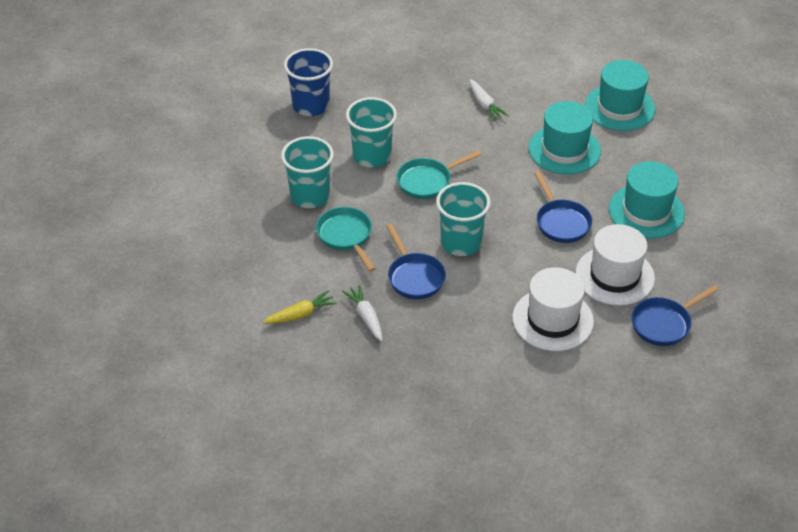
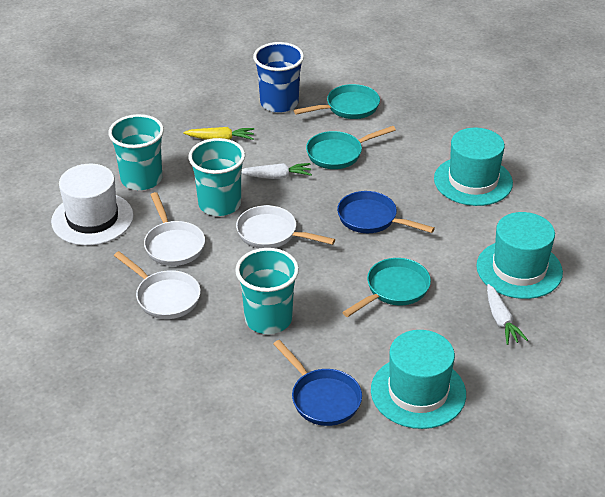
blue pan: [386,224,446,299] [534,171,592,243] [631,285,719,346] = 3 -> [273,340,362,426] [337,191,435,233] = 2
turquoise pan: [316,207,376,272] [397,150,482,199] = 2 -> [294,84,380,119] [306,126,396,169] [342,258,431,317] = 3
white hat: [512,267,594,351] [576,224,655,306] = 2 -> [51,164,134,246] = 1
white pan: none = 0 -> [114,251,201,319] [144,192,205,266] [236,205,335,248] = 3

